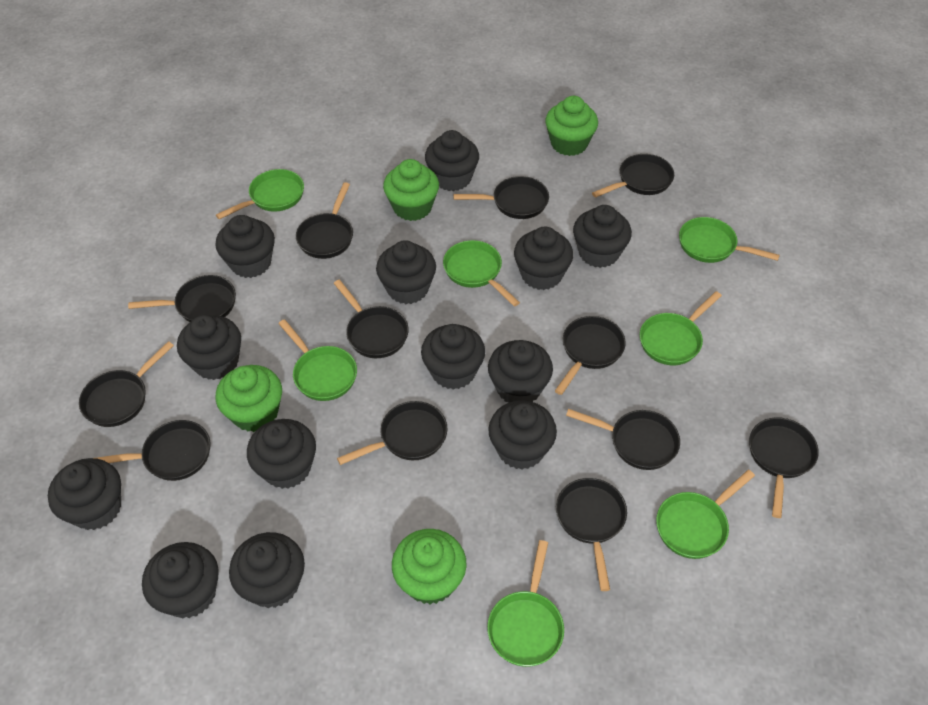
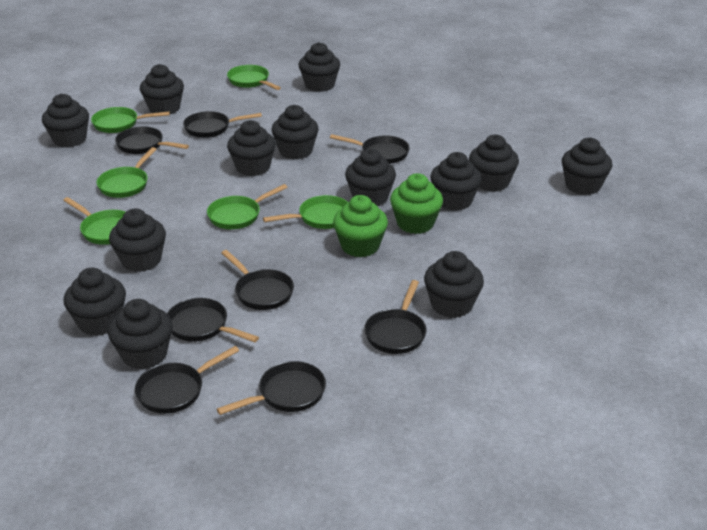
black pan: [79,341,174,427] [95,420,210,481] [128,275,236,322] [296,182,353,259] [333,280,409,358] [337,401,448,465] [453,176,549,219] [555,316,626,395] [556,478,627,591] [566,409,680,470] [592,154,674,198] [749,417,819,518] = 12 -> [115,127,189,154] [135,346,239,414] [167,298,259,342] [183,111,262,138] [217,361,326,415] [221,250,294,310] [330,134,410,164] [364,280,426,354] = 8
green cupcake: [216,365,282,432] [383,159,439,221] [392,529,467,604] [545,96,598,156] = 4 -> [333,195,388,257] [390,173,443,234] = 2
green pan: [216,169,304,219] [278,319,357,401] [443,240,520,307] [487,540,564,667] [640,291,722,365] [656,470,755,559] [679,217,780,263] = 7 -> [63,197,125,245] [91,107,170,133] [97,147,157,198] [207,184,288,229] [227,65,281,90] [263,195,348,229] = 6

